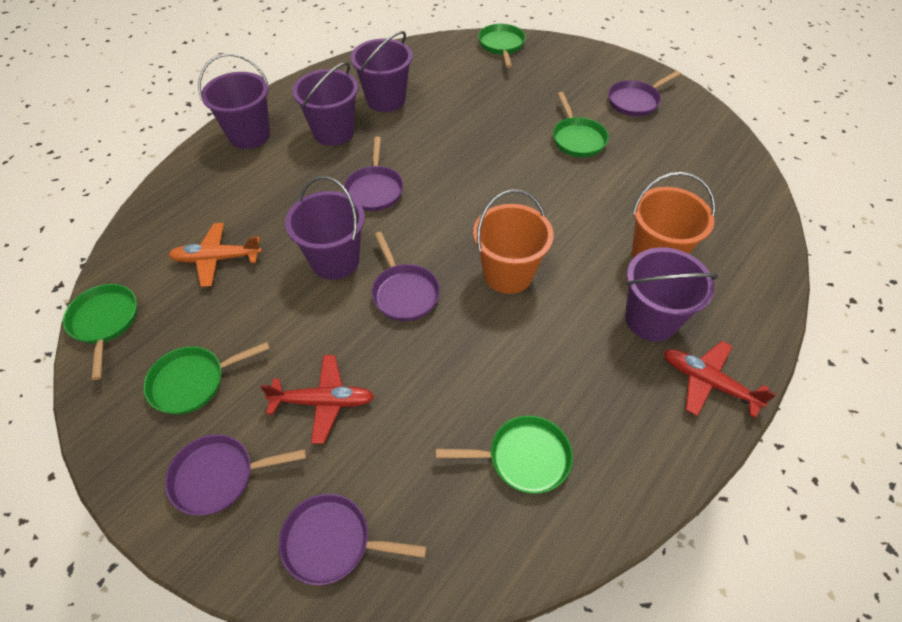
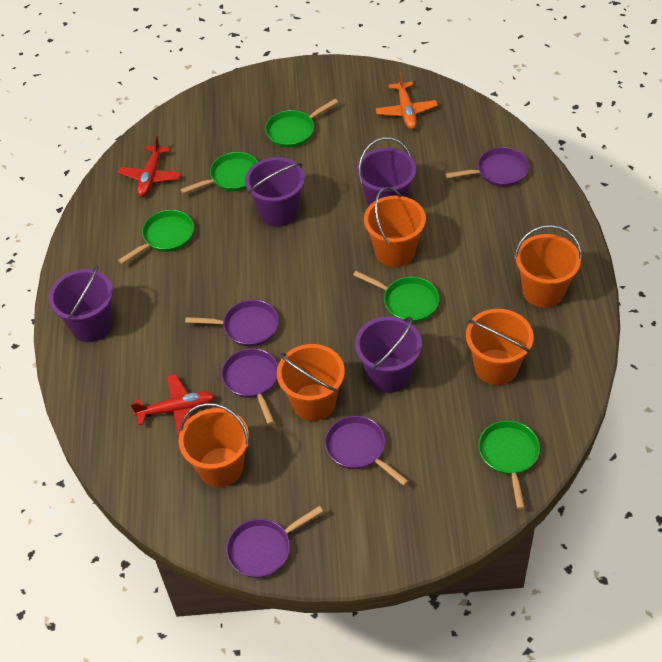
orange bucket: [473,189,554,294] [632,172,716,258] = 2 -> [179,403,249,487] [277,344,345,421] [364,187,426,267] [466,309,534,385] [515,225,582,308] = 5
purple bucket: [198,53,270,149] [285,176,365,280] [292,62,358,146] [351,31,413,112] [625,247,719,341] = 5 -> [49,265,113,342] [245,157,305,227] [355,317,422,393] [356,137,416,207] = 4

